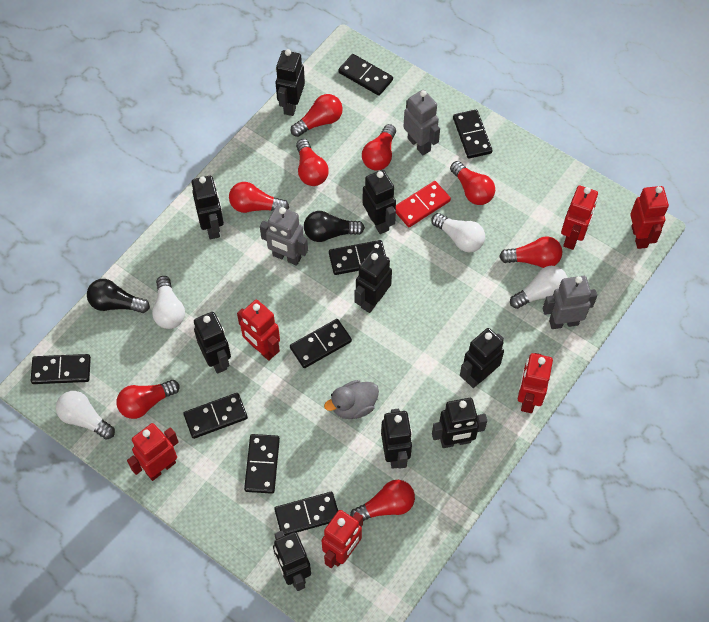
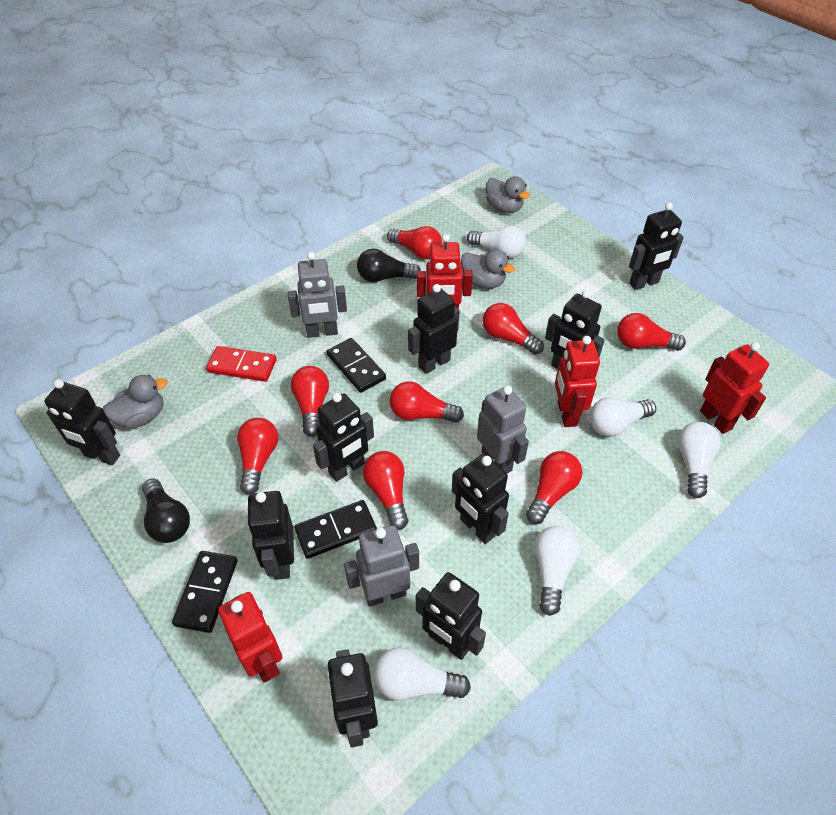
black domino: [31,354,91,384] [183,393,248,439] [244,434,280,494] [274,492,338,535] [290,319,352,368] [329,240,386,275] [339,54,393,96] [453,110,493,158] = 8 -> [172,551,237,633] [295,500,377,559] [326,338,386,393] = 3
grey duck: [324,380,379,419] = 1 -> [103,375,168,429] [461,249,515,289] [486,176,530,213] = 3
red robot: [127,423,179,481] [237,300,280,361] [321,510,363,568] [518,353,553,413] [561,186,598,250] [630,186,669,249] = 6 -> [218,592,282,683] [417,234,473,309] [555,336,600,427] [700,342,769,434] = 4
white light bulb: [56,391,115,440] [152,276,185,329] [431,213,485,252] [510,266,568,309] = 4 -> [374,647,471,701] [467,226,526,258] [534,526,580,616] [590,397,656,437] [678,422,721,498] = 5

